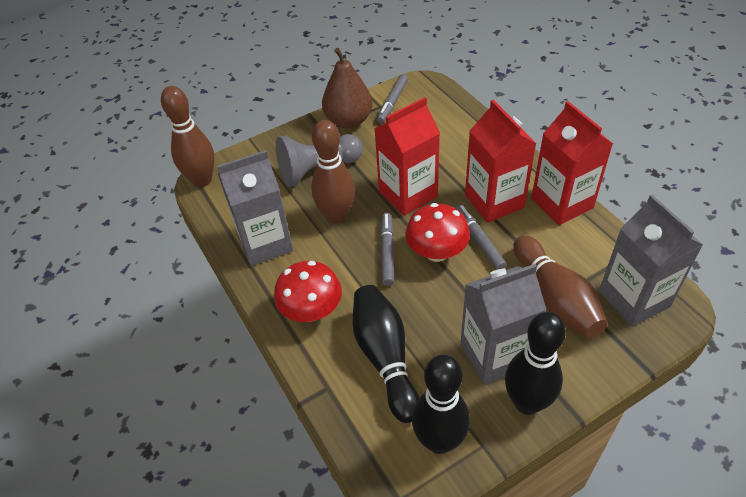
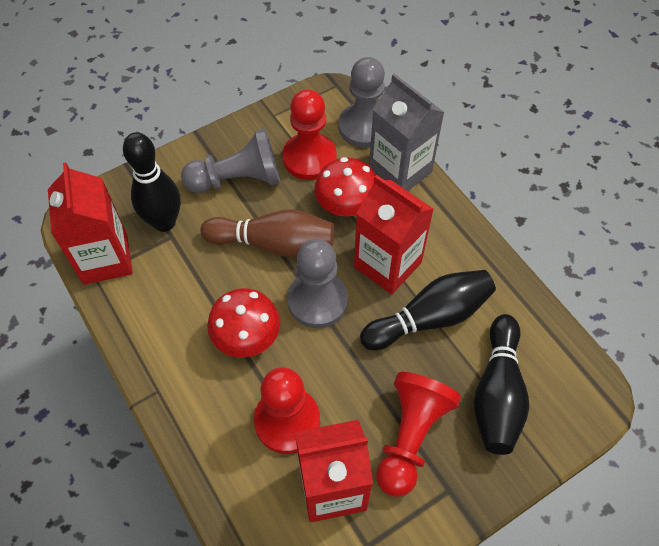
brown bowling pin: [161,86,214,187] [311,120,355,224] [513,235,608,338] = 3 -> [200,209,334,257] = 1
brown pear: [322,48,373,128] = 1 -> none = 0
grey carton: [217,150,293,266] [461,264,546,385] [599,195,703,327] = 3 -> [369,74,445,191] = 1
grey marker: [377,74,408,124] [380,213,394,286] [455,204,506,270] = 3 -> none = 0
grey pawn: [276,134,363,187] = 1 -> [181,128,280,193] [287,239,348,328] [338,57,385,148] = 3
red pawn: none = 0 -> [254,367,320,454] [282,89,337,180] [376,372,461,497] = 3

